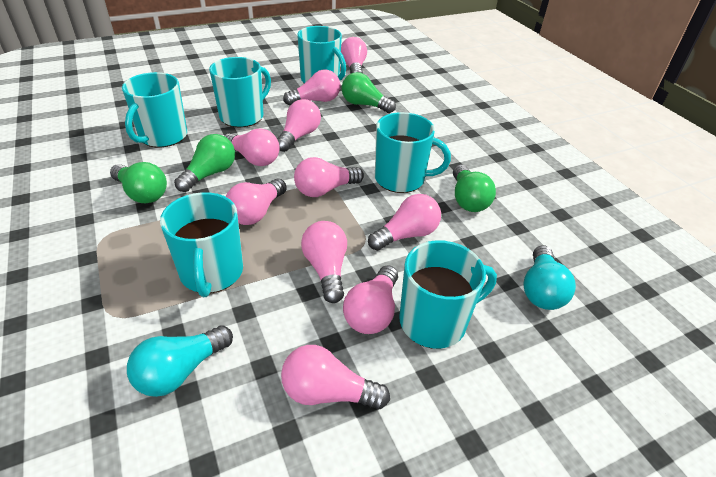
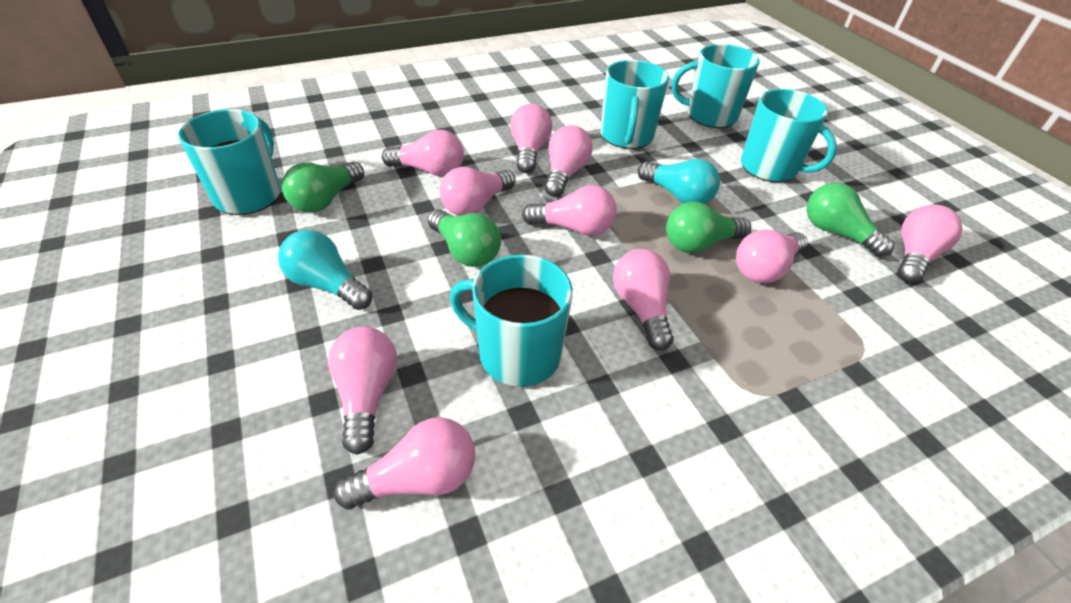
turquoise mug: [122,72,187,147] [160,192,243,297] [209,57,271,127] [297,26,346,83] [375,112,451,193] [399,240,497,349] = 6 -> [178,109,280,215] [450,254,573,387] [601,60,669,149] [672,44,760,128] [741,89,837,182] = 5

